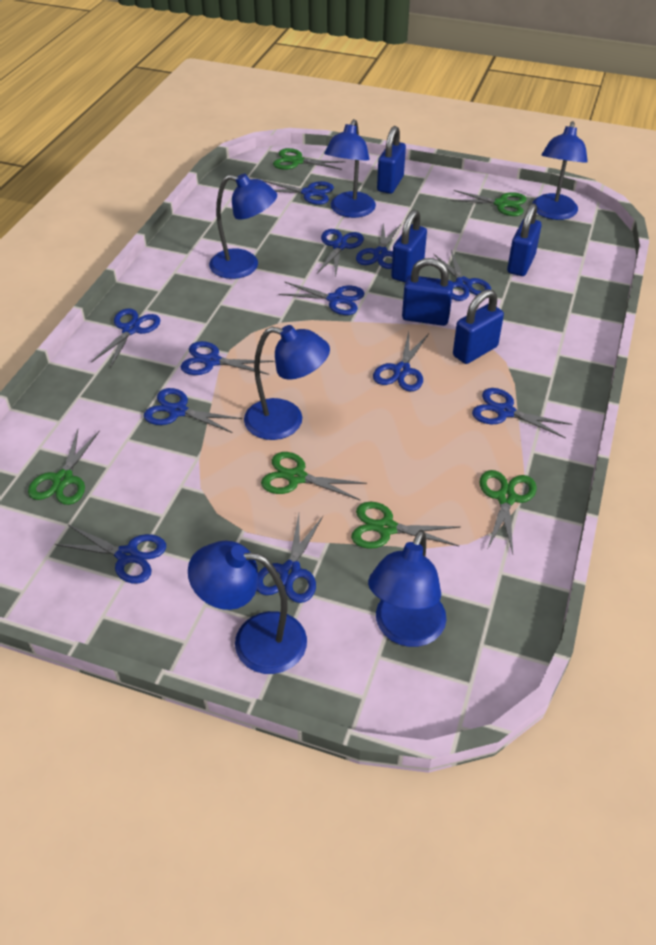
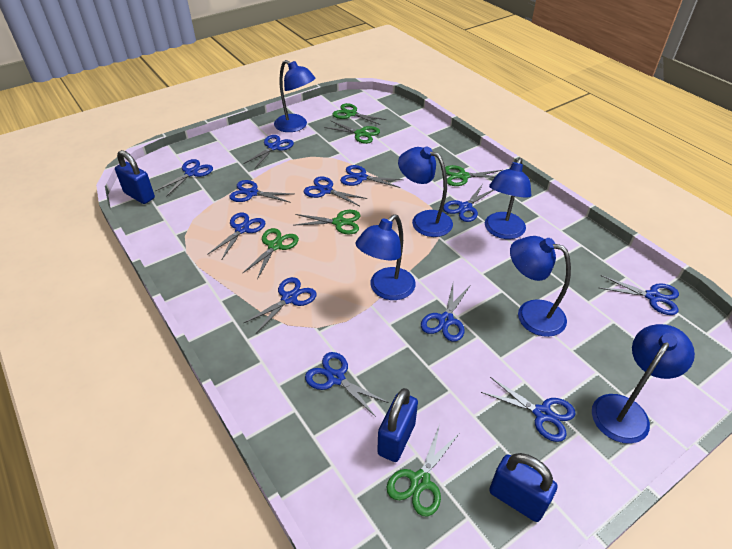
blue padlock: [377,126,406,194] [391,210,427,282] [402,258,453,326] [453,289,504,364] [507,203,542,276] = 5 -> [115,150,155,204] [377,388,418,462] [489,453,558,522] = 3

